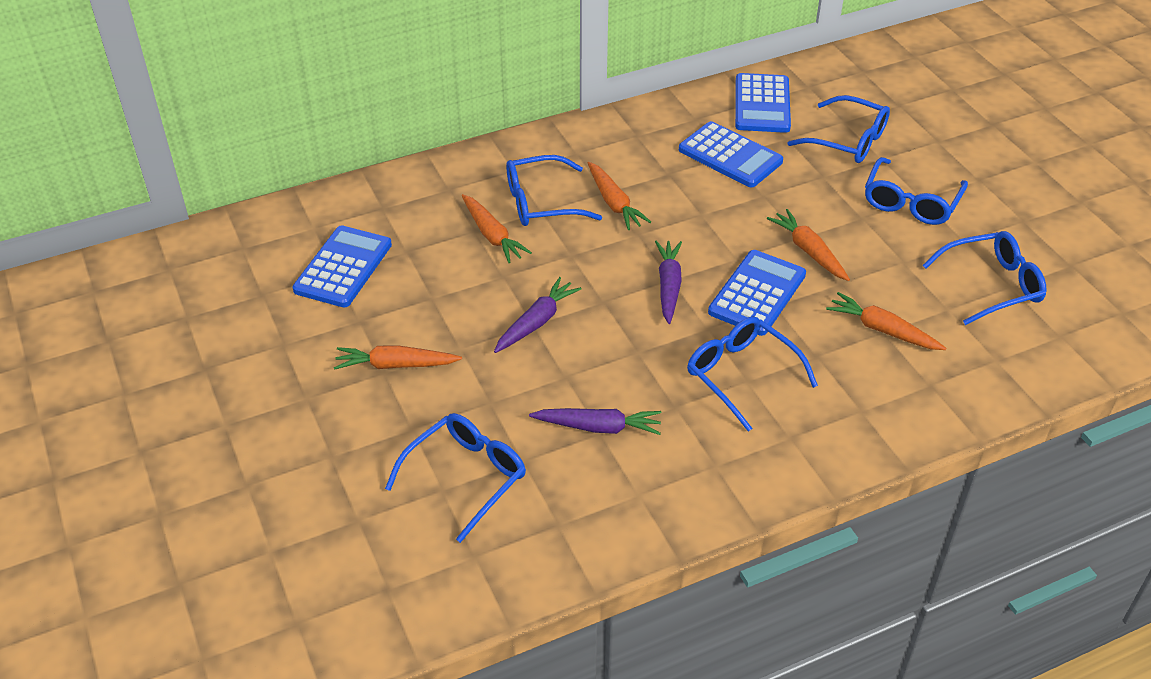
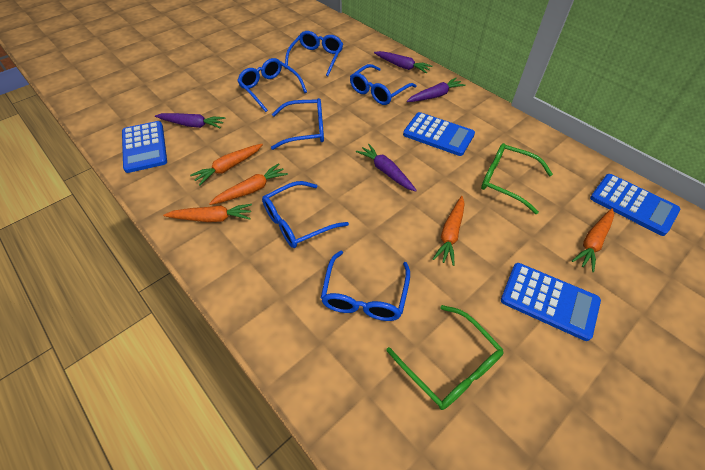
green glasses: none = 0 -> [386,305,503,410] [481,143,553,214] = 2
purple carrot: [494,277,582,353] [529,408,661,435] [655,241,682,324] = 3 -> [155,113,226,128] [356,144,417,192] [374,51,432,74] [407,78,466,102] = 4

